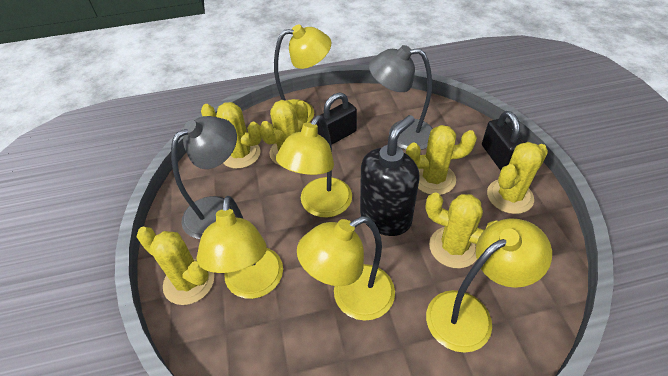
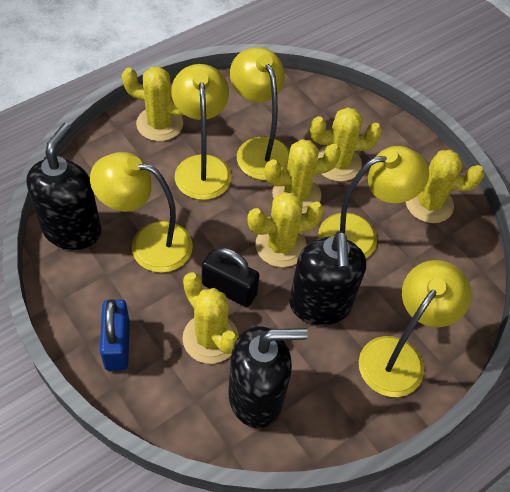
black padlock: [317,92,357,145] [482,111,523,171] = 2 -> [202,247,260,307] = 1
black soap dispenser: [360,115,420,236] = 1 -> [27,123,101,250] [229,326,308,428] [289,231,366,326] = 3
blue padlock: none = 0 -> [100,299,130,371] = 1
grey lamp: [171,116,237,239] [369,45,433,150] = 2 -> none = 0

